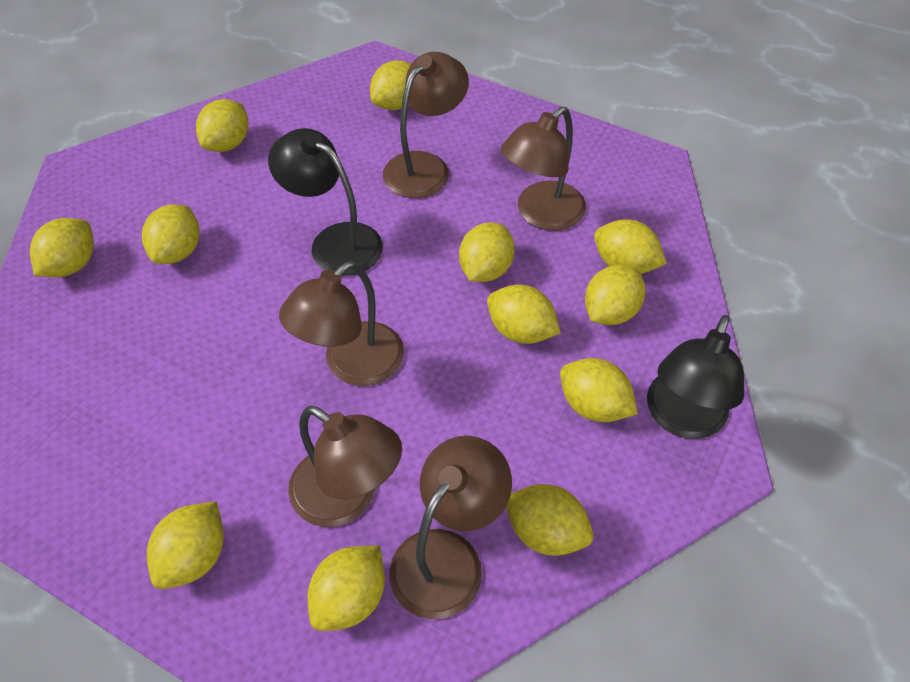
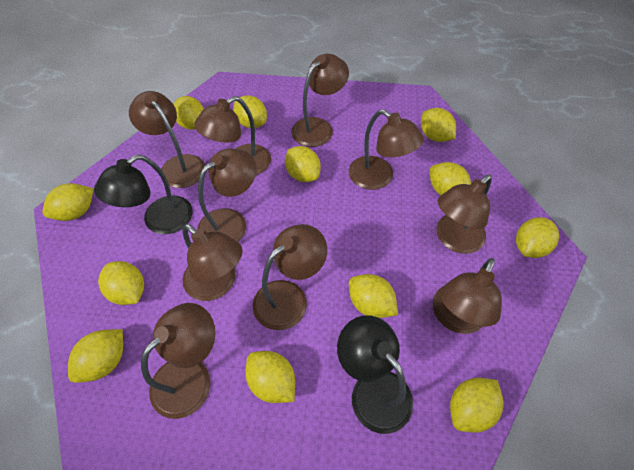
brown lamp: [279,261,404,386] [288,406,402,527] [383,52,469,198] [389,436,512,619] [501,107,586,231] = 5 -> [129,91,205,188] [141,303,215,419] [182,224,243,301] [194,96,271,175] [198,148,256,242] [253,224,327,330] [291,54,349,147] [349,109,424,190] [433,258,502,334] [437,174,492,254] = 10

